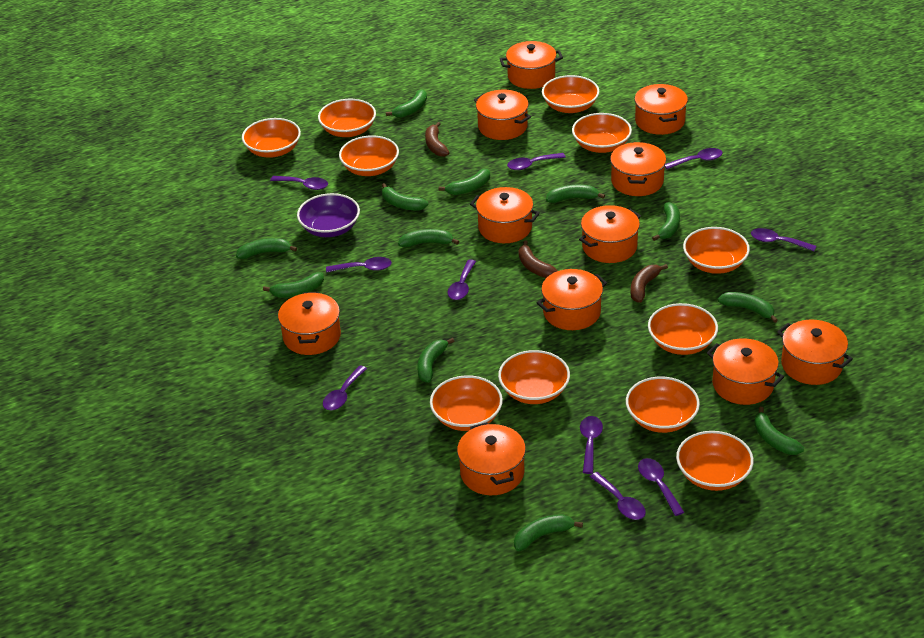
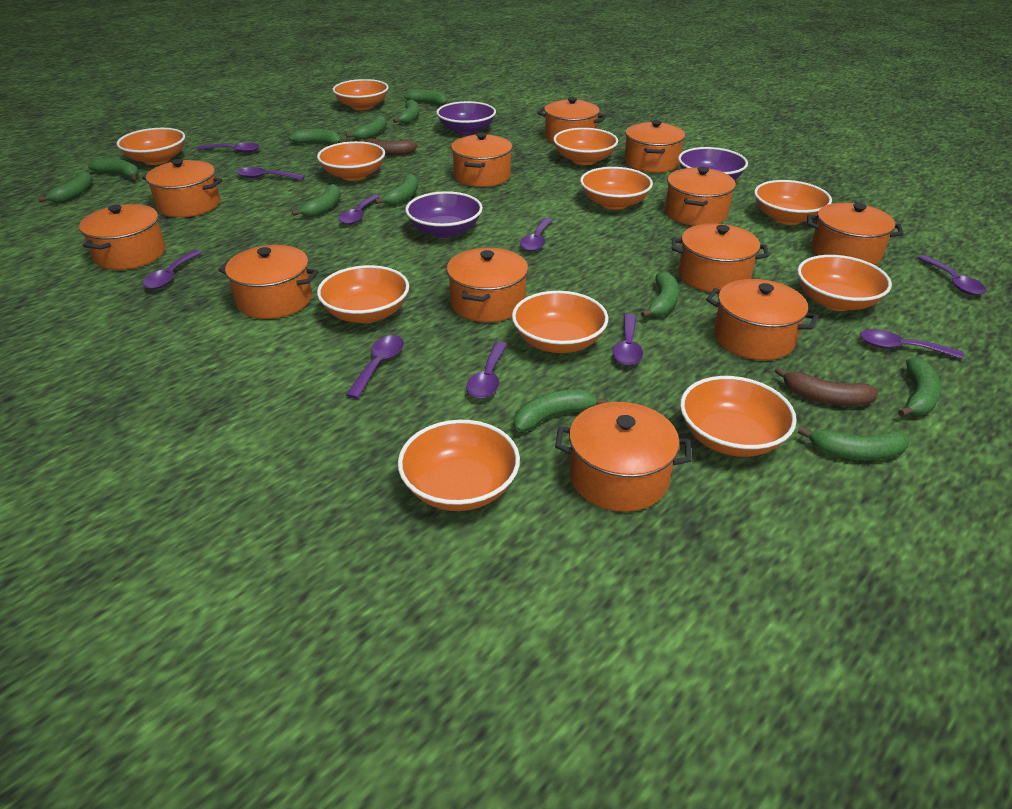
brown banana: [425,122,450,157] [518,240,558,278] [631,264,668,303] = 3 -> [360,139,418,155] [775,367,879,406] = 2
orange pot: [278,292,341,355] [457,422,526,495] [470,187,540,243] [474,90,531,140] [500,41,563,89] [537,269,607,330] [579,205,641,263] [610,142,666,196] [634,84,688,135] [707,338,784,405] [777,320,853,385] = 11 -> [79,204,166,270] [142,159,222,217] [218,245,319,319] [447,248,528,322] [451,133,513,187] [537,97,606,144] [555,402,692,512] [624,120,685,173] [665,167,736,226] [672,223,769,292] [706,279,818,360] [807,203,904,265] = 12
purple bowl: [297,193,360,237] = 1 -> [405,191,483,238] [436,101,496,135] [678,147,748,180] = 3

